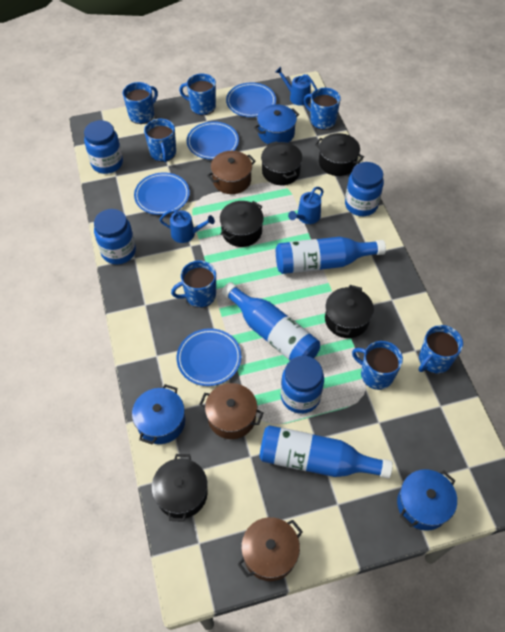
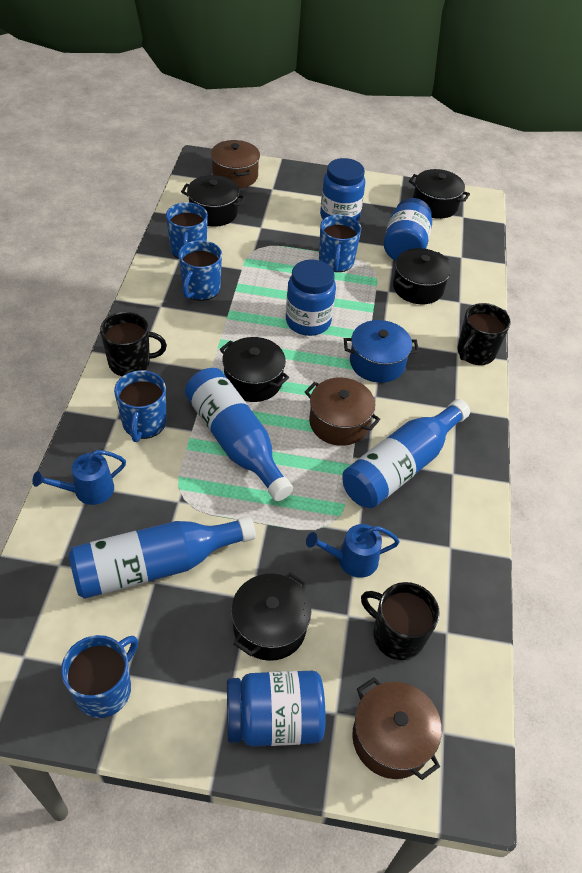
black mug: none = 0 -> [100,312,167,376] [361,582,440,660] [458,303,510,365] = 3
blue mug: [123,82,158,124] [144,119,176,162] [171,261,216,308] [179,74,216,115] [304,88,341,130] [352,341,403,390] [419,325,463,374] = 7 -> [61,635,138,718] [114,370,166,442] [166,202,208,259] [178,240,222,301] [319,215,361,272] = 5
blue plate: [134,172,190,215] [177,328,242,386] [187,121,239,160] [226,82,276,117] = 4 -> none = 0
blue pot: [132,384,185,445] [254,104,299,144] [397,469,457,531] = 3 -> [344,320,419,383] = 1
blue watering can: [159,209,215,243] [275,67,317,106] [288,187,324,224] = 3 -> [33,450,126,505] [306,524,400,578] = 2

